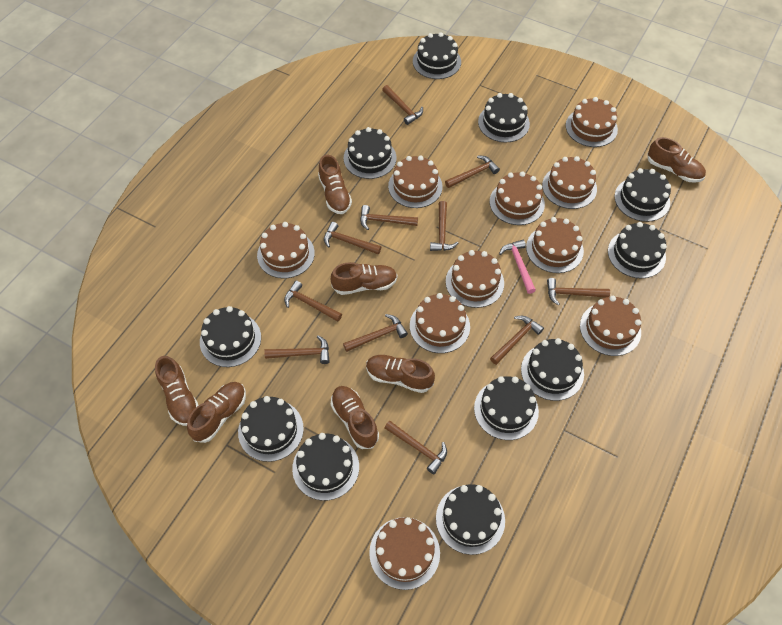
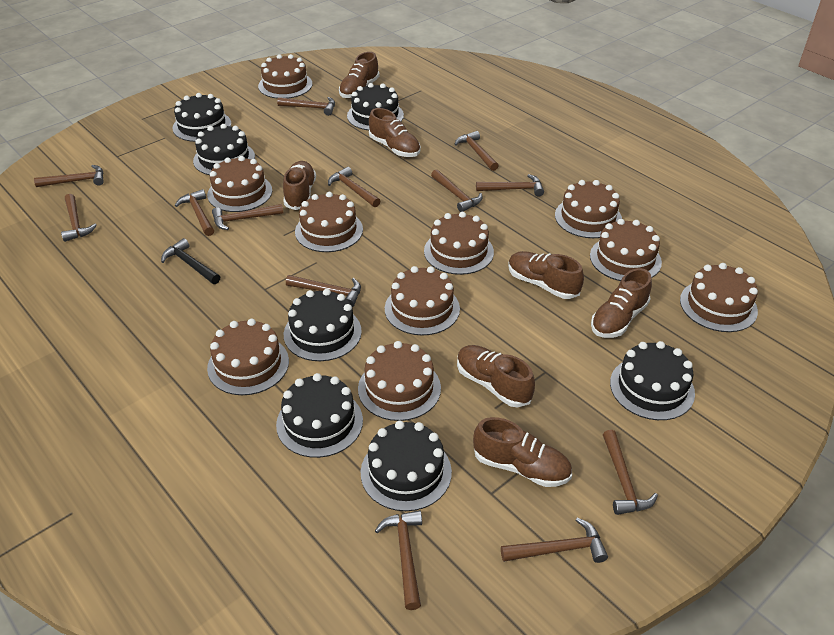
black cake: [200,306,261,367] [238,396,304,462] [292,433,359,501] [344,127,396,179] [413,32,461,79] [436,484,505,555] [474,376,539,440] [478,93,530,142] [521,338,584,401] [608,222,667,278] [615,168,671,222] = 11 -> [173,93,231,142] [193,124,255,175] [276,373,363,458] [284,289,362,361] [347,83,404,130] [360,421,452,511] [610,341,695,420] = 7
black hammer: none = 0 -> [161,238,220,284] = 1
brown hammer: [264,335,330,364] [284,281,342,322] [324,222,381,254] [343,314,408,352] [360,205,418,230] [382,85,423,125] [385,421,447,474] [430,201,458,251] [445,156,500,188] [490,316,544,365] [547,278,610,305] = 11 -> [34,165,104,187] [61,194,97,242] [175,189,214,236] [212,204,283,230] [277,97,335,116] [286,275,361,307] [328,167,380,207] [375,510,422,610] [431,169,482,212] [454,131,499,171] [476,174,544,197] [501,518,608,563] [603,430,658,515] = 13
pink hammer: [499,240,536,294] = 1 -> none = 0

